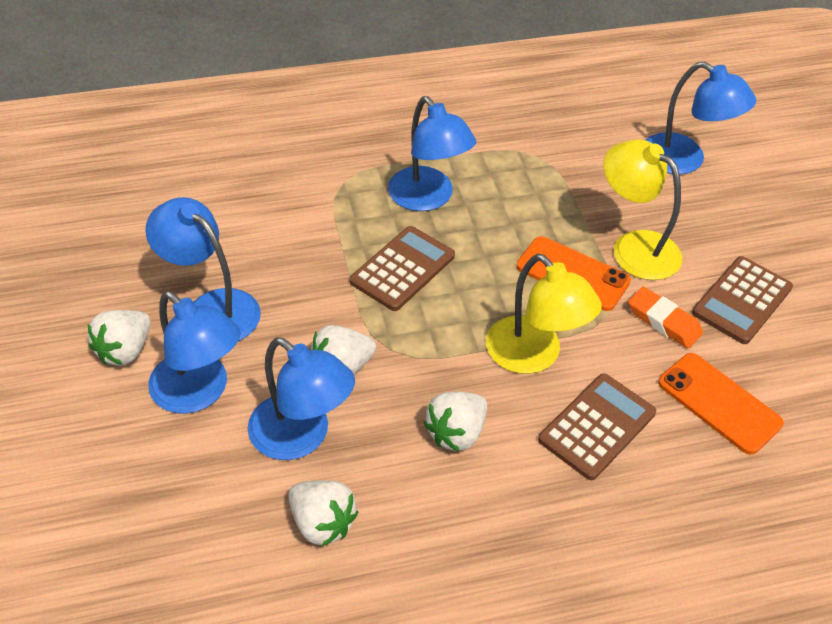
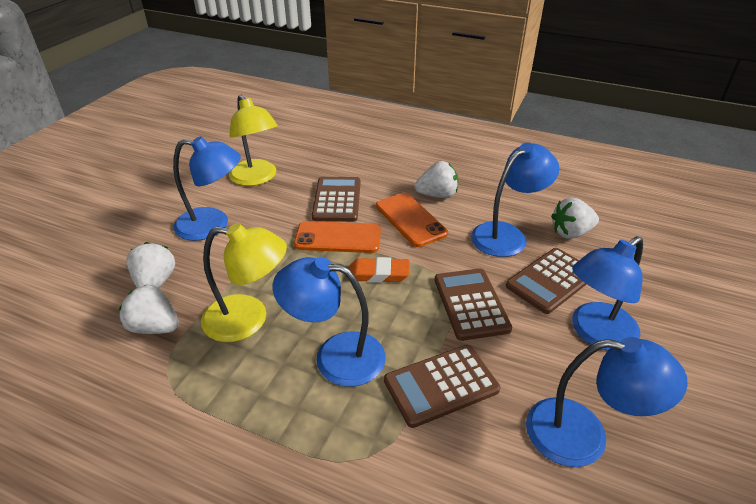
brown calculator: [350,226,455,311] [538,373,656,480] [692,256,793,344] = 3 -> [312,177,360,222] [384,345,500,428] [435,268,512,341] [506,248,587,314] = 4

